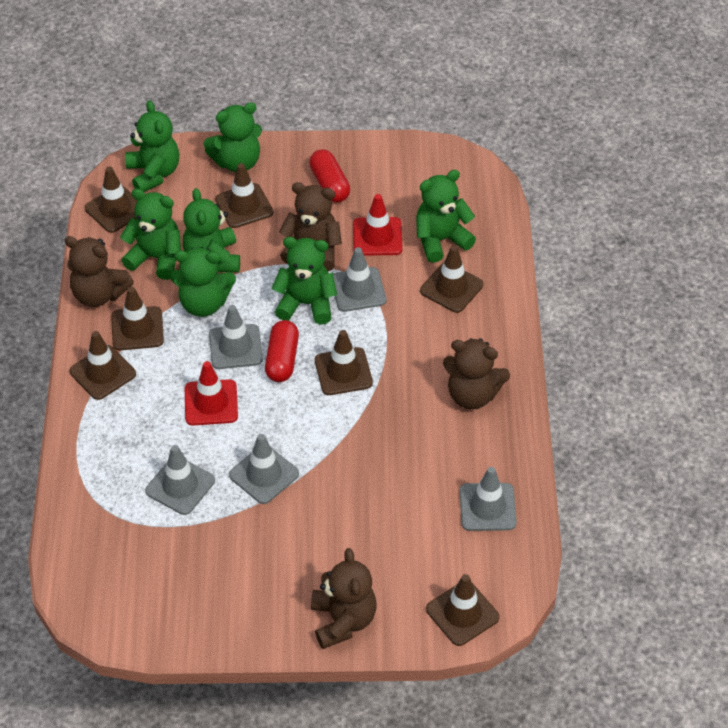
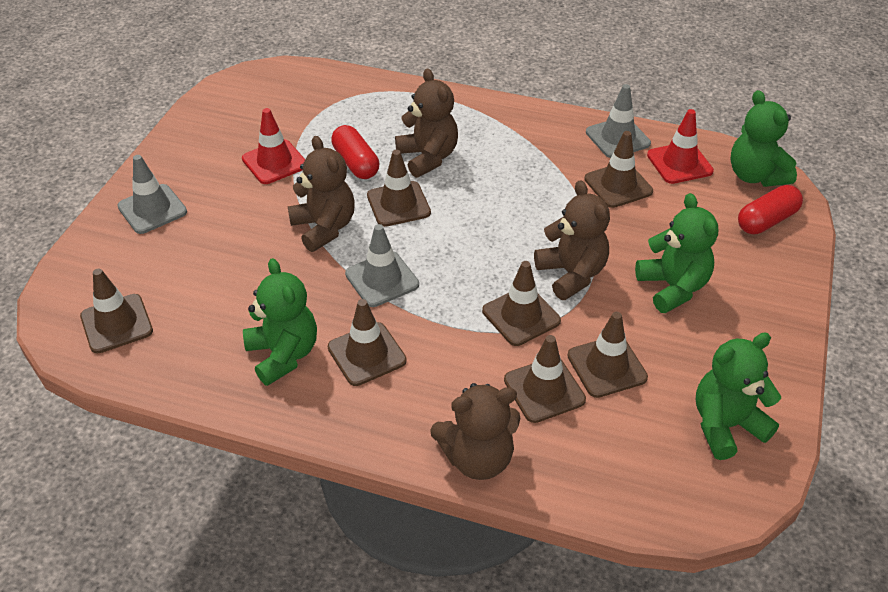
green teddy bear: [120,189,181,280] [125,100,179,192] [170,247,236,317] [183,188,240,272] [204,102,262,172] [271,237,337,325] [416,170,476,263] = 7 -> [243,258,317,386] [635,193,718,313] [696,332,781,460] [730,90,797,187] = 4
grey traffic cone: [145,445,215,515] [209,305,263,369] [229,434,299,504] [333,247,387,312] [460,467,517,531] = 5 -> [117,155,187,234] [345,224,419,307] [586,84,651,158] = 3

